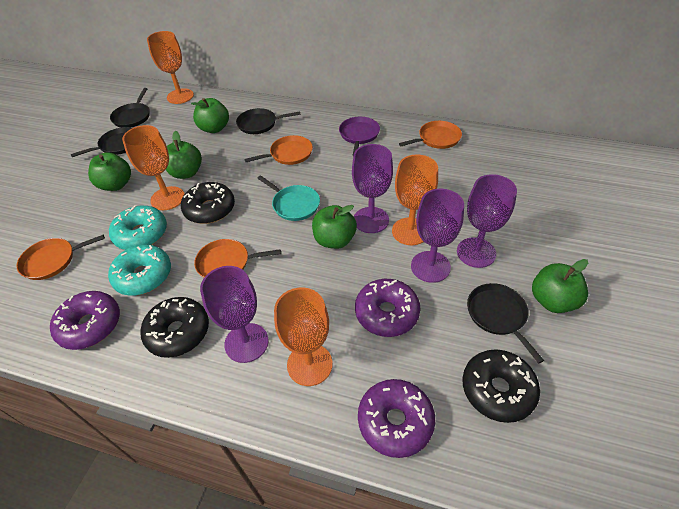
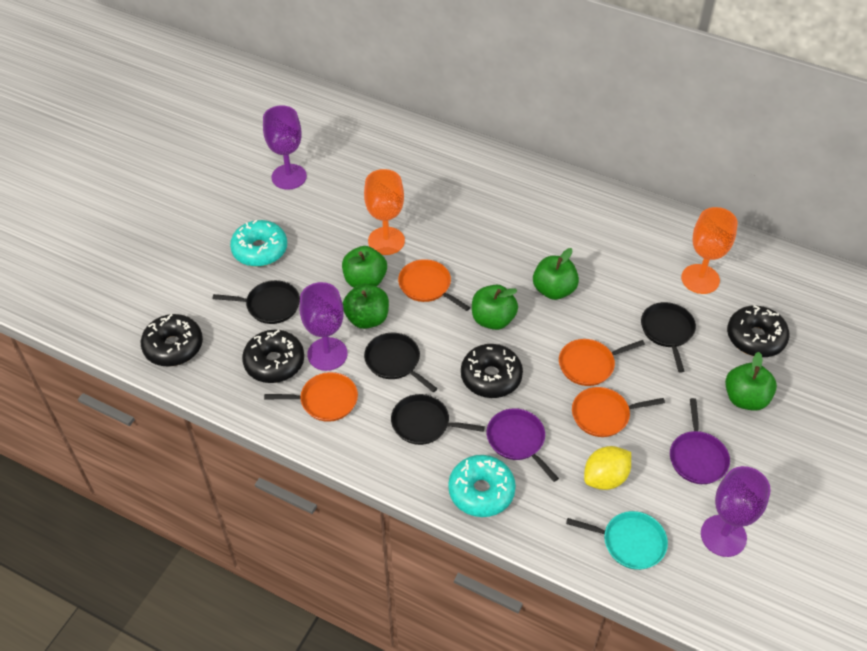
black donut: [140,297,209,358] [181,182,235,224] [462,349,540,423] = 3 -> [141,314,203,366] [242,330,304,383] [461,344,523,398] [727,305,789,357] = 4
orange goblet: [122,125,185,210] [147,31,194,104] [274,288,333,386] [392,155,438,245] = 4 -> [364,169,405,255] [681,207,738,294] = 2
purple donut: [50,291,120,350] [355,279,420,337] [358,379,435,458] = 3 -> none = 0
purple goblet: [200,266,269,363] [352,144,393,233] [411,189,464,283] [457,174,517,268] = 4 -> [263,105,307,190] [300,282,348,371] [701,466,771,557] = 3
purple pan: [339,117,380,156] = 1 -> [487,408,559,482] [670,398,730,484] = 2
yellow lemon: none = 0 -> [584,446,631,490] = 1

